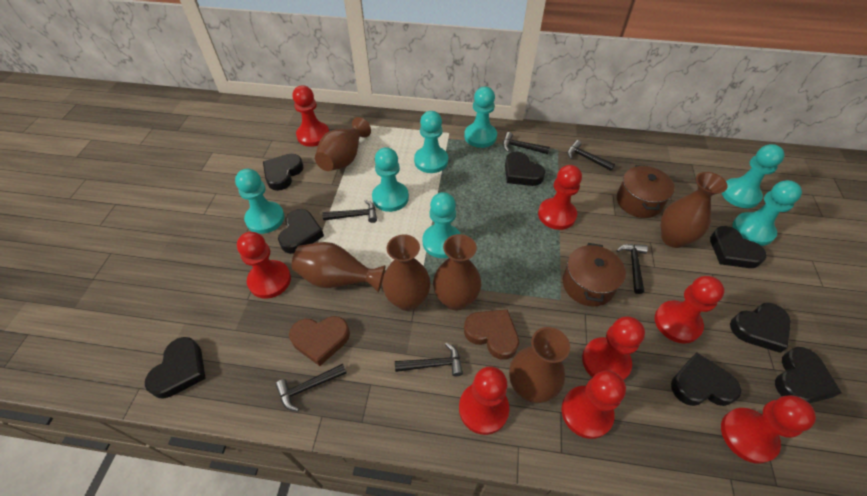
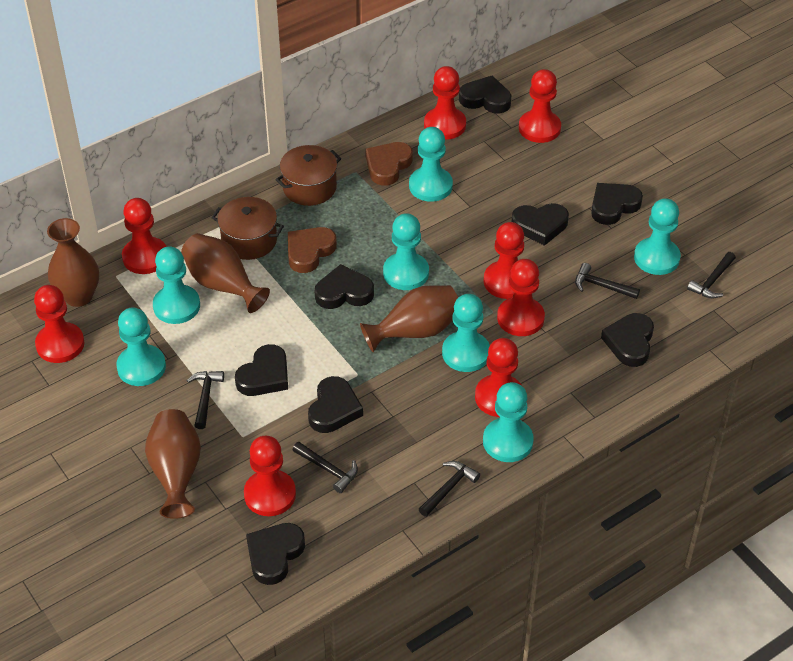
black hammer: [275,364,347,412] [322,200,377,223] [395,343,463,376] [503,132,550,154] [567,140,615,171] [617,244,648,294] = 6 -> [187,371,224,429] [293,442,358,493] [419,461,480,517] [575,263,640,299] [687,252,736,299] = 5
brown vase: [292,242,385,293] [315,117,371,171] [382,234,431,311] [433,234,481,311] [509,327,570,403] [661,172,727,248] = 6 -> [47,218,99,307] [145,409,201,519] [181,233,270,313] [360,285,458,352] = 4

